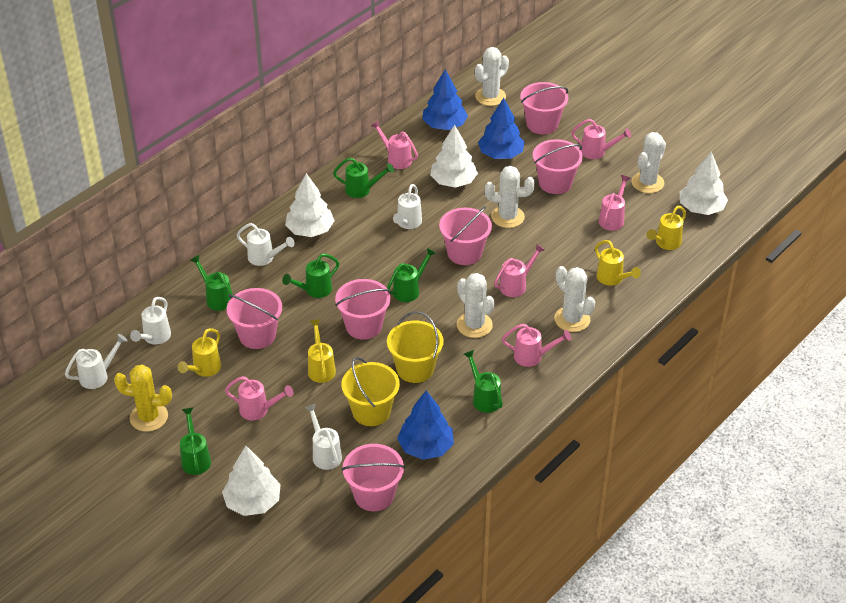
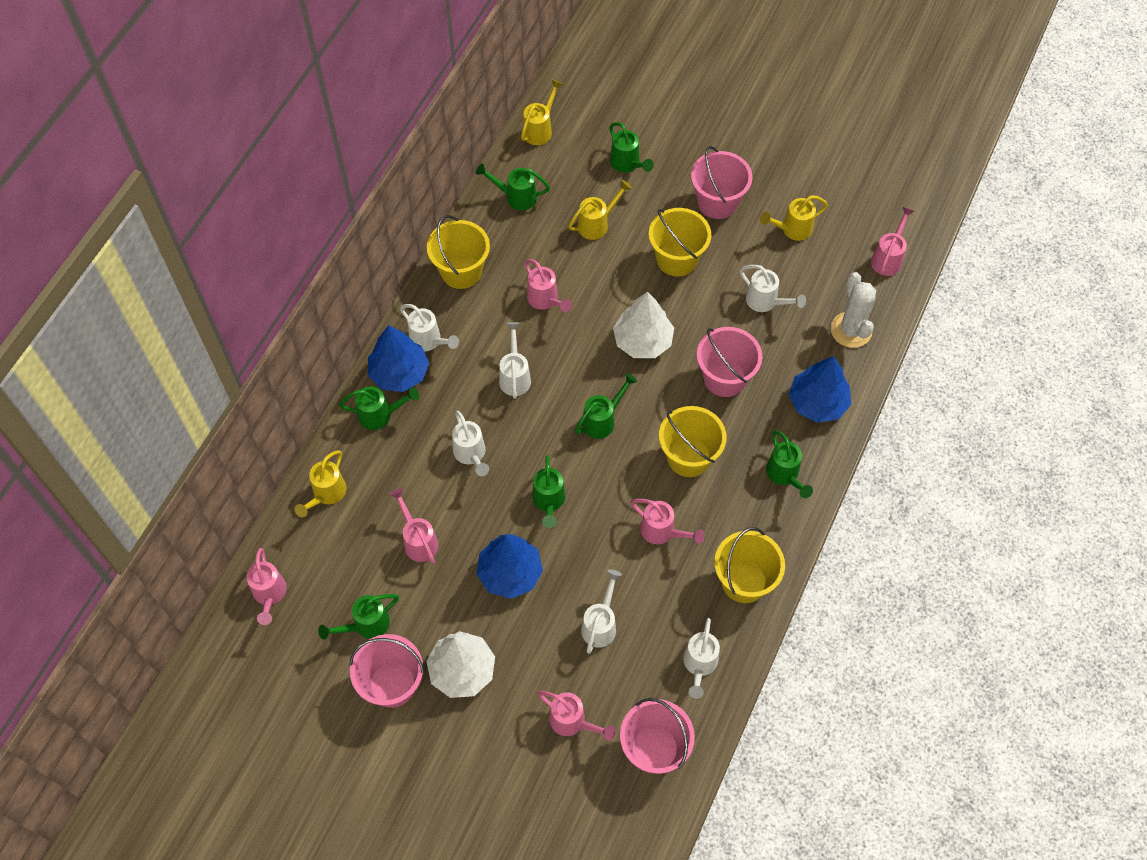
green watering can: [180,407,211,475] [190,255,233,311] [282,254,339,298] [333,158,394,198] [387,247,436,302] [464,350,503,413] = 6 -> [318,594,399,640] [339,387,419,430] [476,164,550,211] [532,455,565,528] [575,373,637,439] [609,122,654,172] [766,430,813,498] = 7
pink bucket: [227,288,282,349] [335,279,391,340] [341,444,405,511] [439,206,492,265] [520,82,569,134] [533,139,583,194] = 6 -> [349,634,424,708] [620,698,695,774] [691,146,752,219] [697,327,762,397] = 4
white cactus: [457,273,495,338] [475,47,509,106] [484,166,535,228] [554,266,595,332] [631,132,666,193] = 5 -> [830,272,876,348] = 1
white tree: [222,446,281,516] [285,173,334,237] [430,125,478,188] [680,151,728,215] = 4 -> [426,631,495,698] [613,292,674,358] = 2
white watering can: [65,334,128,389] [130,297,171,344] [237,223,295,266] [305,404,342,470] [393,184,422,229] = 5 -> [400,304,459,351] [452,411,489,476] [499,322,531,399] [581,570,622,654] [683,618,720,699] [740,265,806,312] = 6
yellow bucket: [341,357,400,426] [387,311,443,383] = 2 -> [427,215,490,289] [649,208,711,277] [659,406,726,477] [714,527,785,603] = 4
yellow cactus: [114,365,172,432] = 1 -> none = 0

